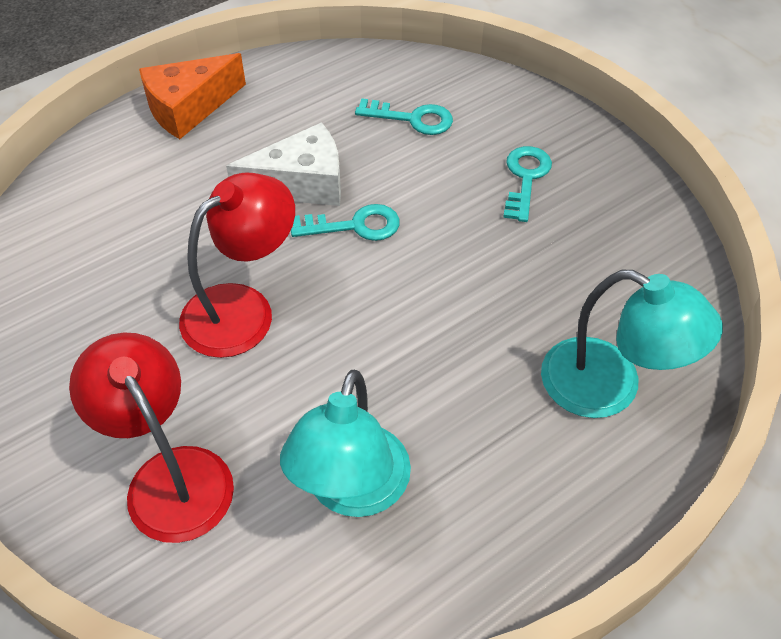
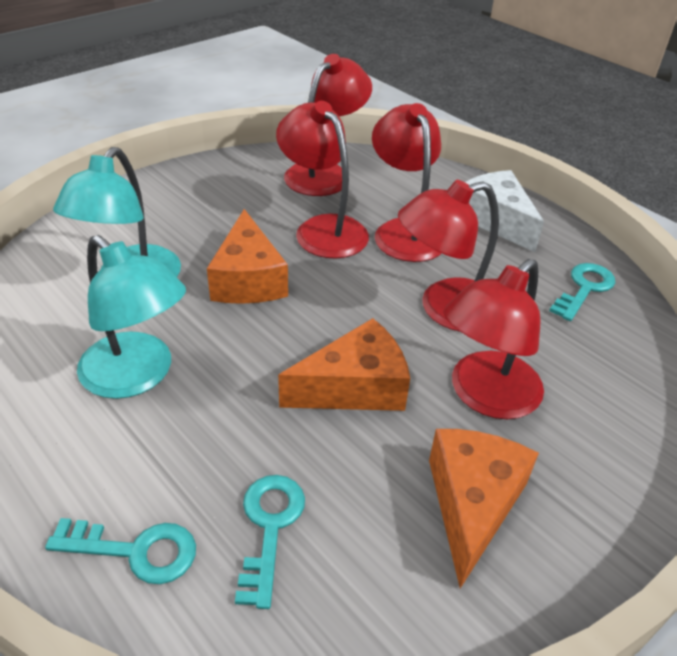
orange cheese: [139,53,246,139] = 1 -> [207,209,288,304] [278,318,410,411] [429,429,539,588] = 3
red lamp: [69,332,234,543] [179,173,295,358] = 2 -> [276,101,369,258] [284,54,372,196] [372,103,442,262] [398,180,499,332] [443,259,544,419] = 5

